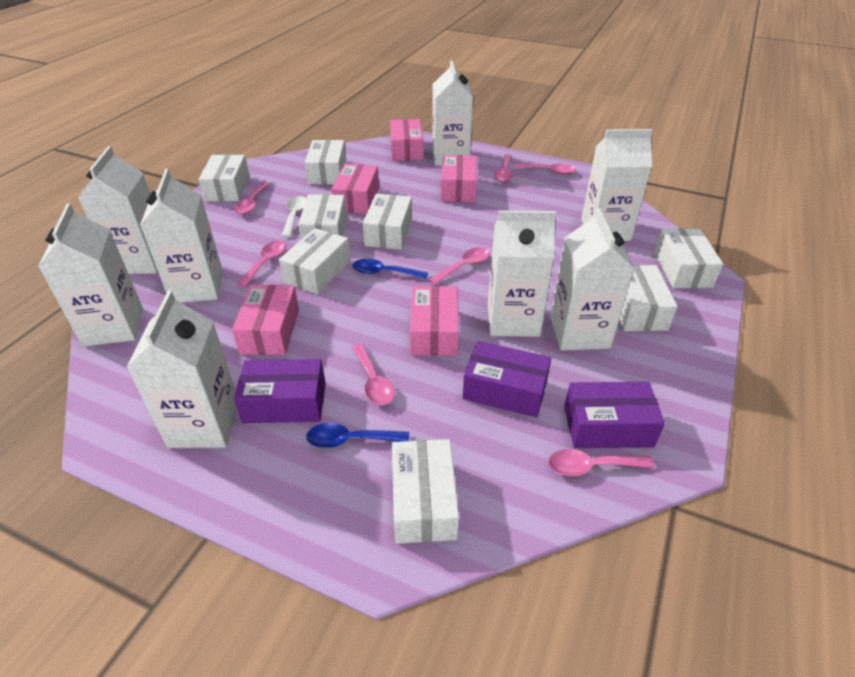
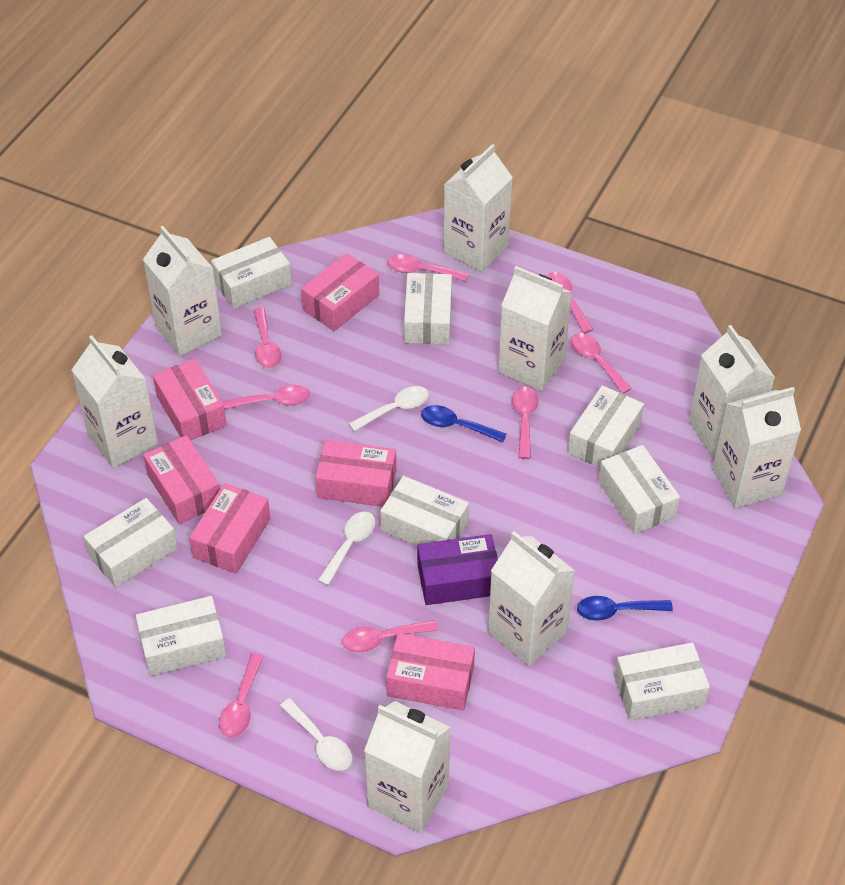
pink box: [232,285,299,355] [331,164,379,214] [390,119,423,161] [410,286,459,356] [441,155,477,203] = 5 -> [143,435,220,524] [153,358,227,441] [189,483,270,574] [301,253,379,331] [315,440,397,507] [386,633,475,710] = 6
pink spoon: [234,182,268,215] [237,241,286,288] [352,343,395,405] [429,247,490,285] [494,154,513,182] [514,163,576,175] [548,449,655,476] = 7 -> [219,653,264,738] [223,385,310,410] [254,308,281,368] [342,620,438,653] [388,254,468,281] [512,387,538,459] [547,272,593,333] [571,333,632,394] = 8
purple box: [234,359,326,423] [463,341,551,418] [564,382,665,448] = 3 -> [417,534,498,605] = 1
white spoon: [282,196,306,237] = 1 -> [280,698,352,771] [318,511,376,586] [349,386,429,432] = 3

